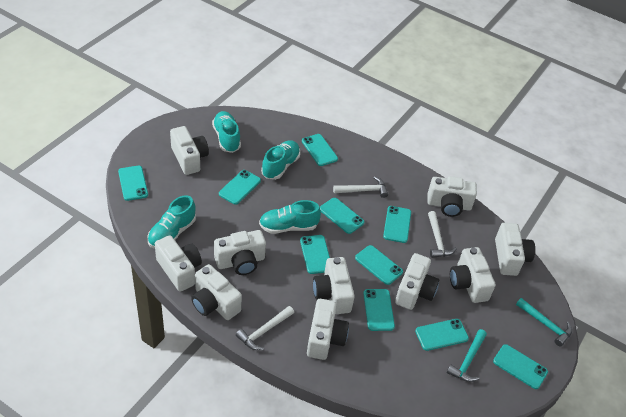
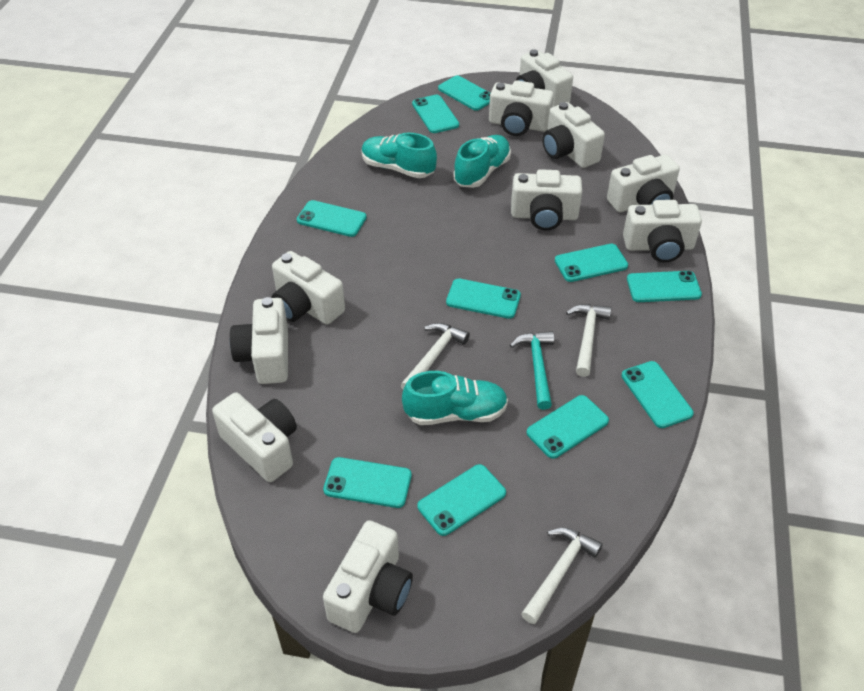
turquoise hammer: [447,329,487,382] [516,298,572,347] = 2 -> [510,331,554,410] = 1
turquoise shoe: [148,195,196,249] [212,111,241,153] [259,200,321,234] [261,140,300,180] = 4 -> [361,132,437,178] [402,371,508,425] [453,135,511,188] = 3

